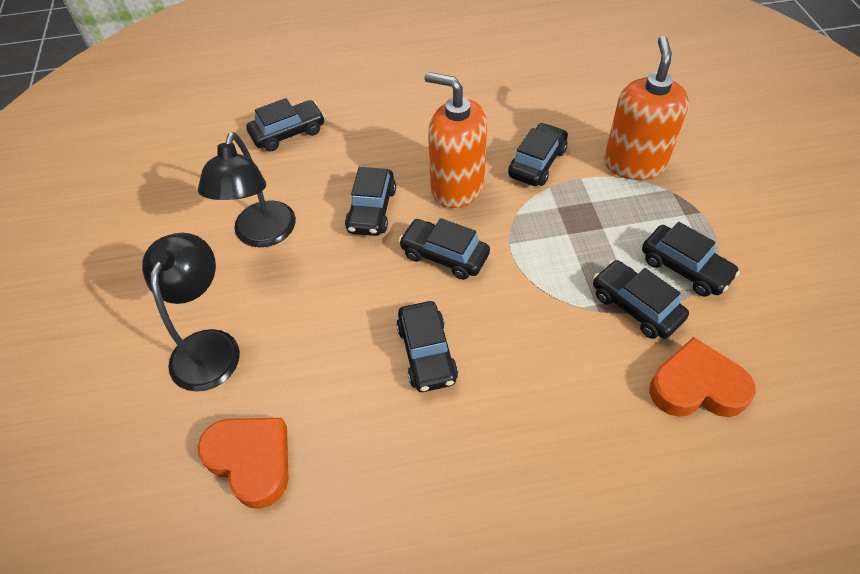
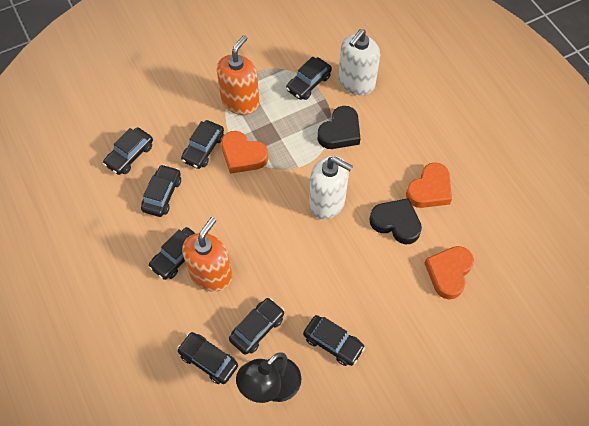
black car: [246,98,325,151] [345,167,396,236] [396,301,458,392] [399,218,490,280] [508,123,568,186] [593,260,689,339] [642,222,740,297] = 7 -> [103,127,153,175] [141,164,181,217] [148,227,196,280] [177,332,238,384] [181,120,224,169] [229,298,284,355] [286,56,332,100] [303,315,365,366] = 8
black heart: none = 0 -> [318,106,360,149] [369,198,422,244] = 2
black lamp: [142,233,240,392] [198,132,296,247] = 2 -> [236,352,301,403] = 1
orange heart: [198,418,288,509] [649,337,756,417] = 2 -> [221,131,268,174] [406,162,452,208] [424,246,474,299] = 3
white soap dispenser: none = 0 -> [309,156,353,219] [338,29,380,95] = 2

